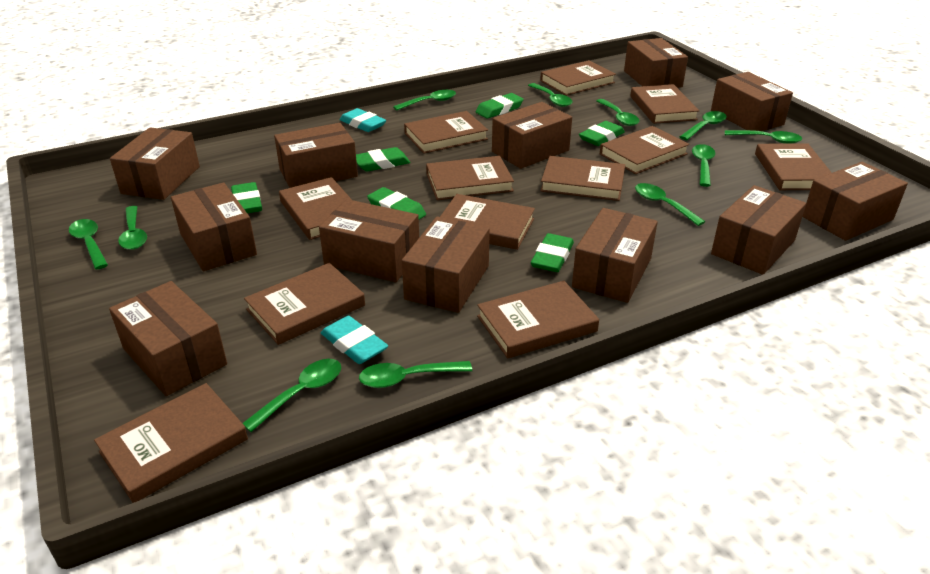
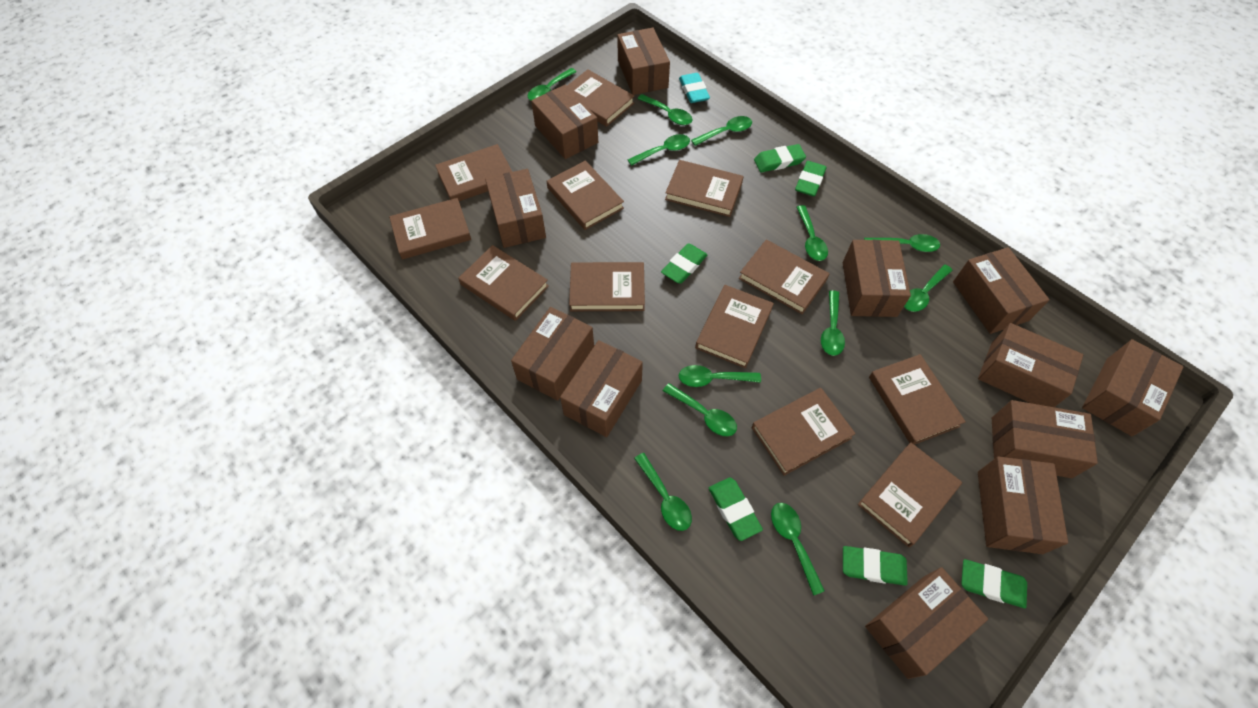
green spoon: [69,219,108,270] [118,206,147,250] [242,359,341,432] [359,361,472,388] [393,90,456,111] [528,83,572,107] [596,99,640,126] [635,183,705,226] [680,111,727,140] [692,144,715,187] [725,130,802,144] = 11 -> [528,68,576,100] [628,134,690,166] [634,453,692,531] [637,94,692,125] [663,383,737,436] [679,365,761,387] [691,116,752,146] [771,503,825,596] [796,205,828,261] [821,290,845,356] [864,234,940,252] [904,265,953,312] = 12
turquoise eraser: [321,316,388,364] [340,108,386,132] = 2 -> [679,73,710,103] = 1

